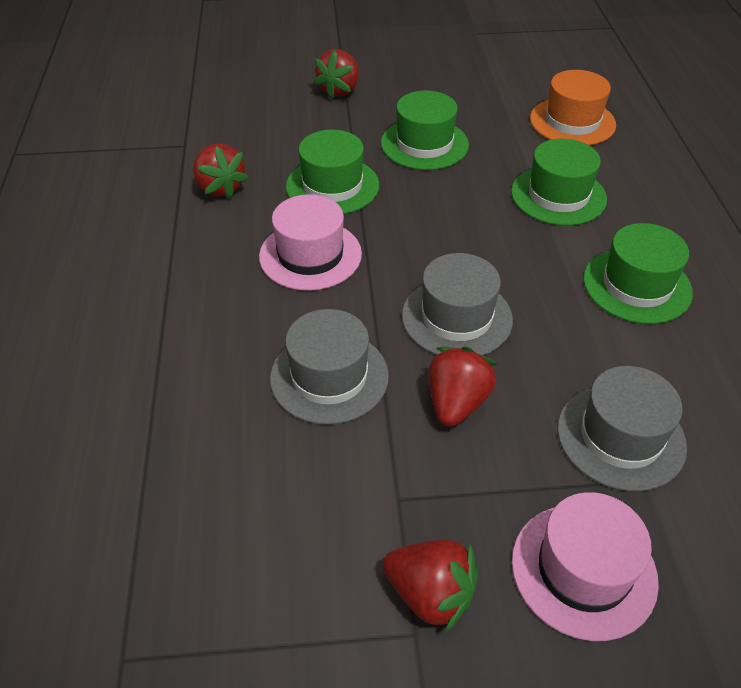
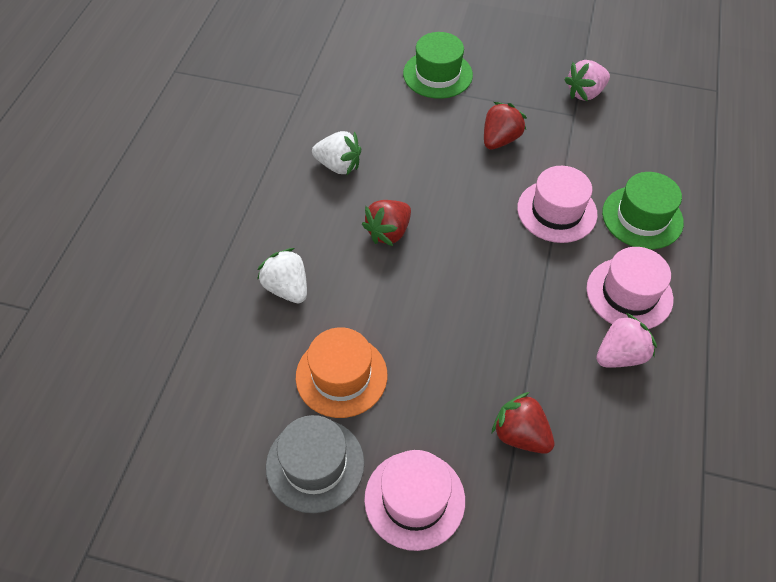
green hat: [286,130,379,214] [381,91,469,170] [511,139,607,226] [583,223,693,324] = 4 -> [403,32,473,99] [602,172,684,249] = 2
grey hat: [270,309,389,425] [402,253,513,355] [557,366,687,491] = 3 -> [266,415,364,513] = 1
pink hat: [259,194,362,291] [512,492,659,641] = 2 -> [364,450,465,551] [517,166,598,243] [586,247,673,329] = 3
pink strawberry: none = 0 -> [564,60,610,101] [596,313,657,368] = 2
red strawberry: [193,143,249,199] [313,49,359,99] [383,539,478,632] [428,346,497,426] = 4 -> [362,200,411,246] [484,102,527,149] [492,392,555,454] = 3
white strawberry: none = 0 -> [257,248,307,303] [312,131,361,175] = 2

